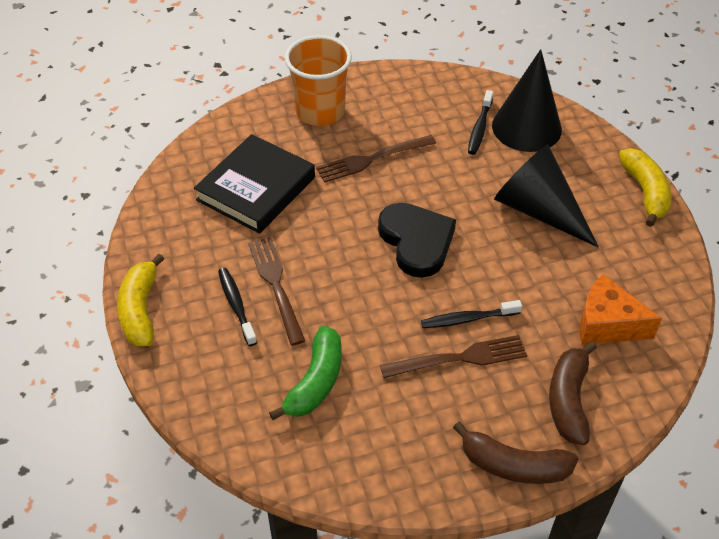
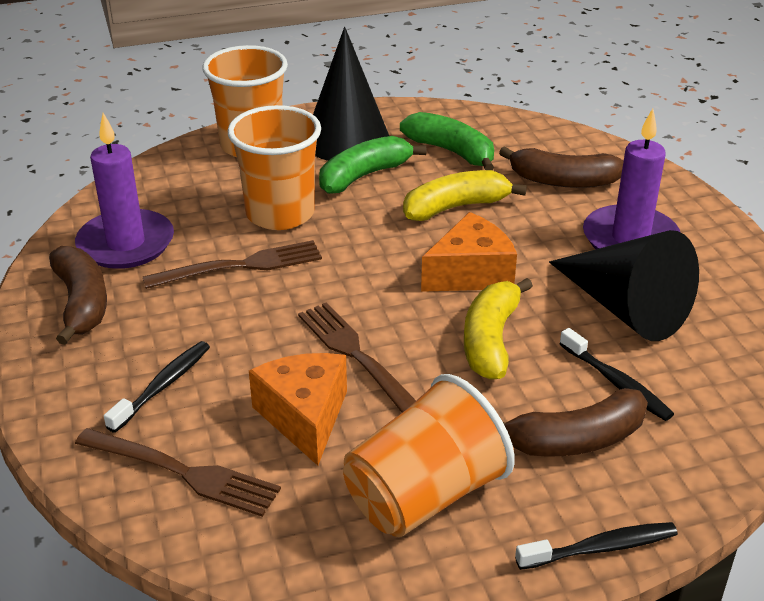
black book: [194,134,315,234] = 1 -> none = 0
black heart: [378,203,456,278] = 1 -> none = 0
brown banana: [453,422,579,484] [549,341,597,445] = 2 -> [49,246,107,345] [499,146,624,188] [503,388,648,457] = 3
green banana: [269,326,342,420] = 1 -> [319,136,426,194] [400,112,494,170] = 2
orange cheese: [579,274,662,345] = 1 -> [249,353,347,466] [421,212,517,292] = 2
orange cup: [285,35,352,126] = 1 -> [202,45,288,157] [228,105,321,230] [343,374,514,537] = 3
purple candle: none = 0 -> [75,113,174,269] [583,109,681,249] = 2

